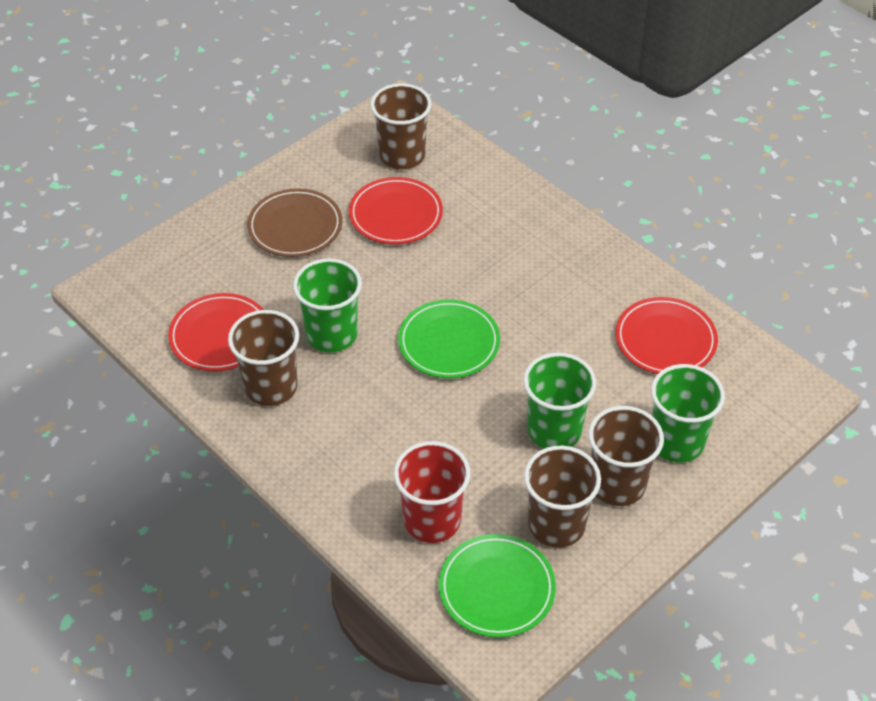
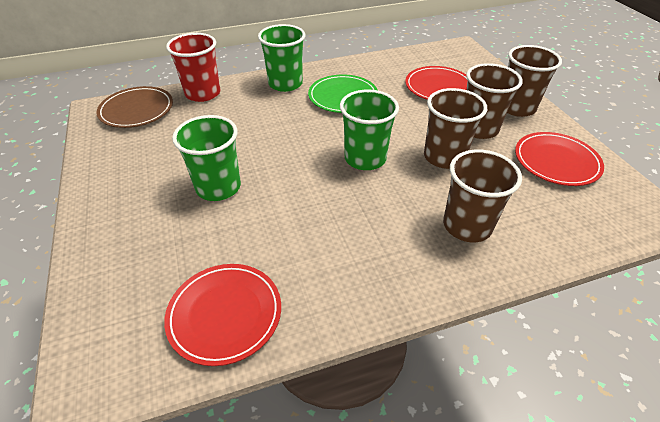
green plate: [398,299,500,378] [439,534,556,638] = 2 -> [308,74,378,113] = 1

